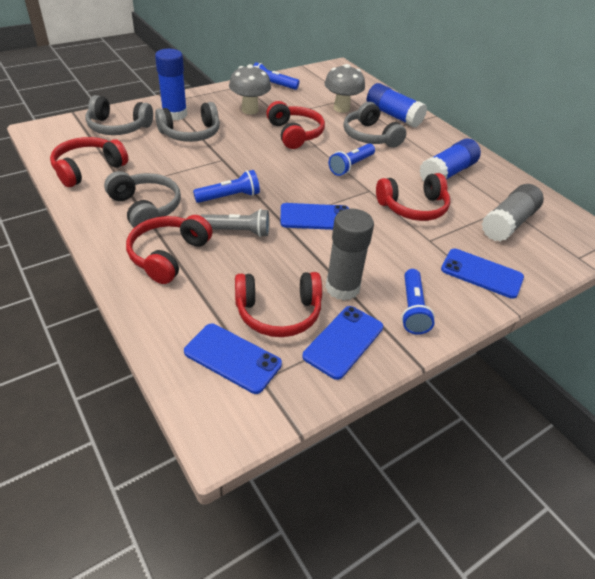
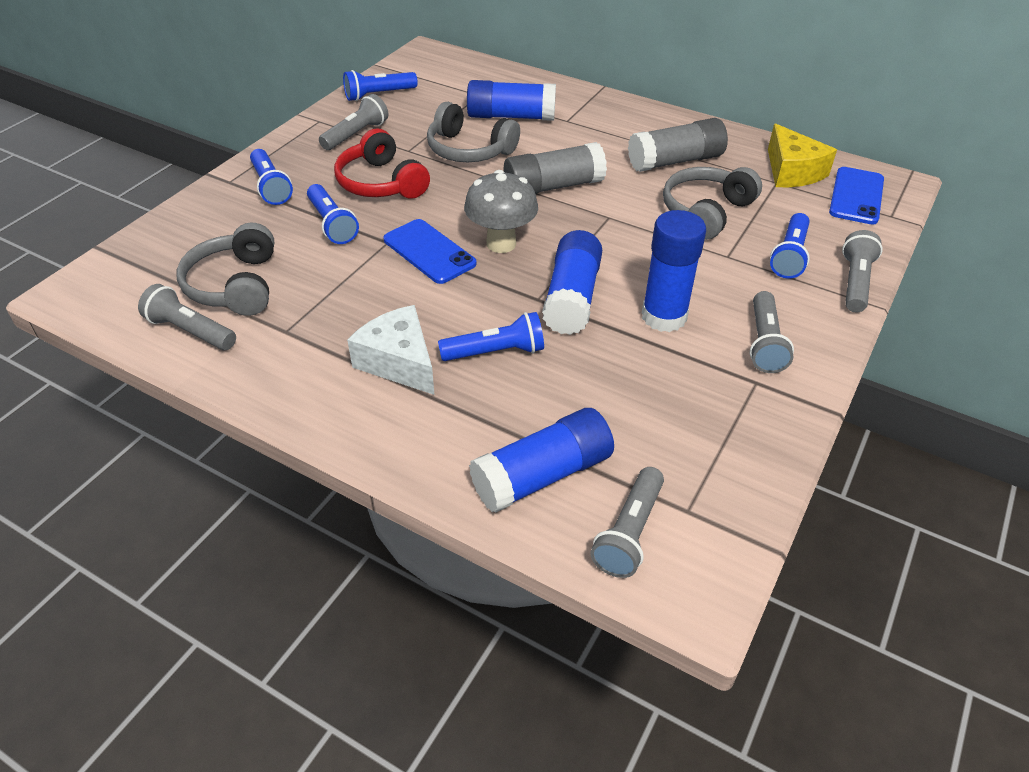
blue flashlight: [193,170,260,203] [253,62,299,90] [329,144,375,176] [401,269,435,334] = 4 -> [250,149,293,205] [307,184,359,244] [343,70,418,101] [438,312,544,361] [770,213,810,279] = 5
blue glue stick: [155,49,187,121] [367,83,427,127] [419,138,481,181] = 3 -> [467,80,556,121] [469,408,614,513] [542,230,602,335] [642,210,706,332] = 4
blue phone: [184,324,282,394] [280,203,349,230] [302,306,383,380] [441,249,524,299] = 4 -> [383,219,476,284] [829,167,884,225] = 2
grey flashlight: [200,209,269,237] = 1 -> [138,284,236,350] [319,94,389,150] [591,467,664,578] [750,291,794,373] [842,230,883,312] = 5
grey headphones: [85,95,153,135] [104,171,181,228] [155,102,220,142] [343,102,406,148] = 4 -> [177,223,274,316] [427,102,520,162] [663,167,762,240] = 3
grey mushroom: [229,64,271,114] [324,64,365,113] = 2 -> [464,170,538,253] = 1
red headphones: [50,137,128,187] [126,215,212,284] [235,272,322,337] [266,101,325,149] [376,173,450,221] = 5 -> [334,128,430,199] = 1
white cheese: none = 0 -> [347,305,434,395] = 1
yellow cheese: none = 0 -> [768,123,837,187] = 1

